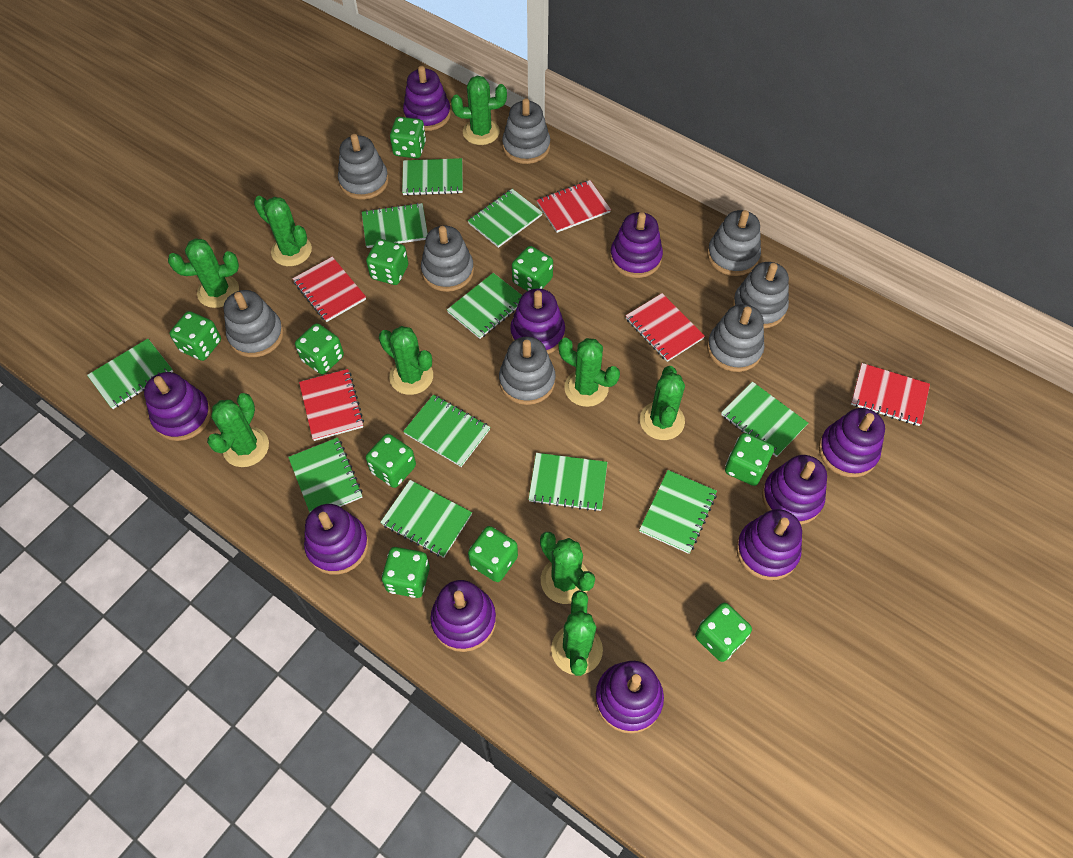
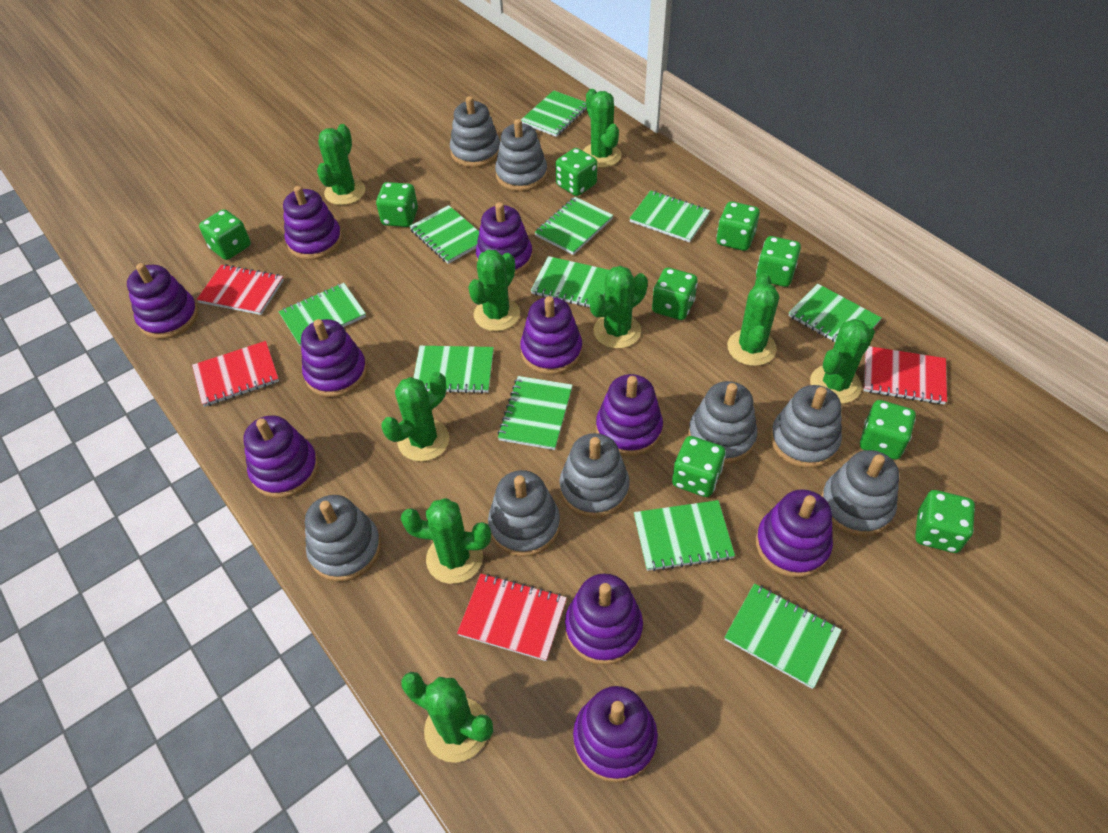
green dice: [170,311,221,361] [295,323,344,374] [366,239,408,285] [366,434,416,488] [382,547,430,598] [390,117,426,159] [468,526,518,582] [512,246,553,291] [695,603,752,662] [725,433,774,486] = 10 -> [199,209,251,260] [376,182,418,227] [555,148,597,196] [652,267,698,320] [672,436,726,497] [716,201,760,251] [756,236,801,287] [860,400,916,460] [915,490,975,553] = 9
red notebook: [292,257,366,322] [299,369,364,441] [537,180,611,233] [625,293,705,362] [851,363,930,426] = 5 -> [192,341,279,407] [196,264,284,315] [457,574,567,661] [864,346,947,405] = 4

